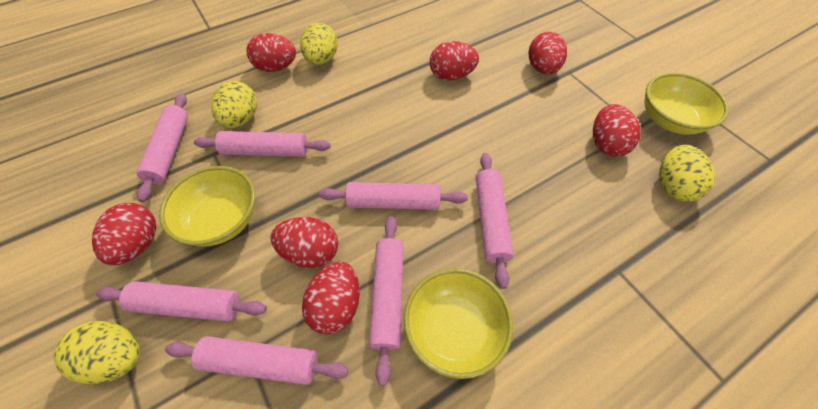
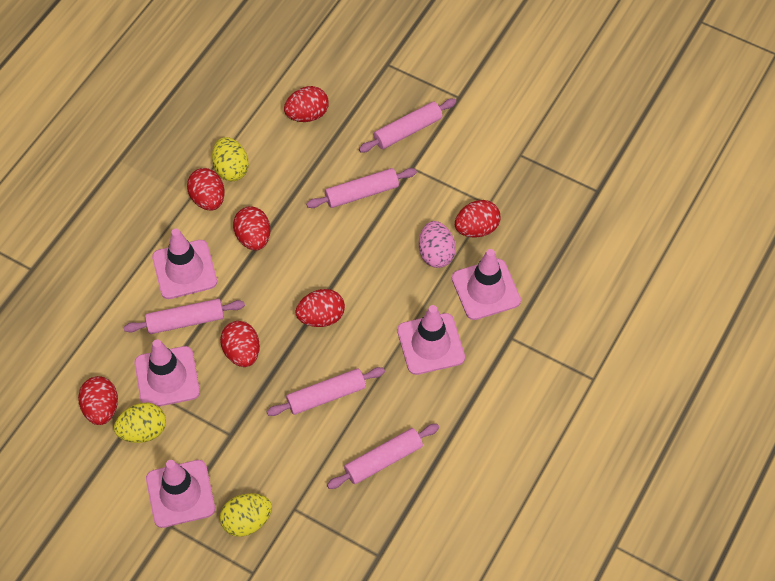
pink egg: none = 0 -> [419,221,456,268] = 1
pink rolling pin: [96,281,267,322] [137,93,188,202] [165,336,348,385] [194,131,330,157] [319,182,468,210] [369,216,404,386] [476,153,514,289] = 7 -> [124,299,245,334] [267,367,385,416] [306,168,417,208] [327,424,439,489] [359,99,456,152] = 5
pink traffic cone: none = 0 -> [135,339,200,406] [146,460,215,528] [152,228,217,299] [397,305,465,375] [452,249,521,320] = 5
yellow bowl: [159,166,255,246] [404,268,513,379] [644,73,729,135] = 3 -> none = 0
yellow egg: [54,321,140,384] [211,81,257,128] [300,23,337,65] [659,145,715,201] = 4 -> [114,403,166,443] [212,137,249,181] [220,493,272,537] = 3

